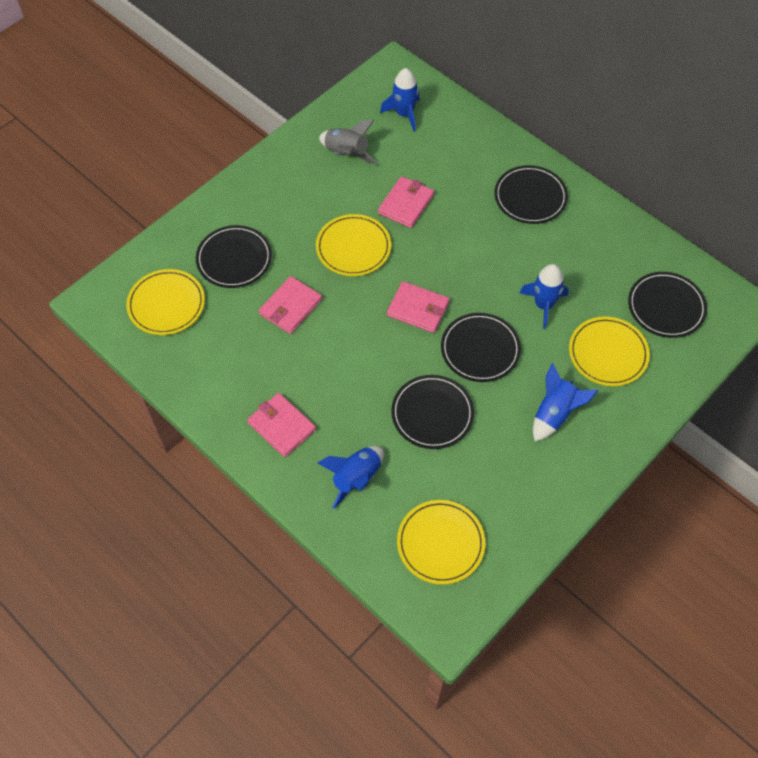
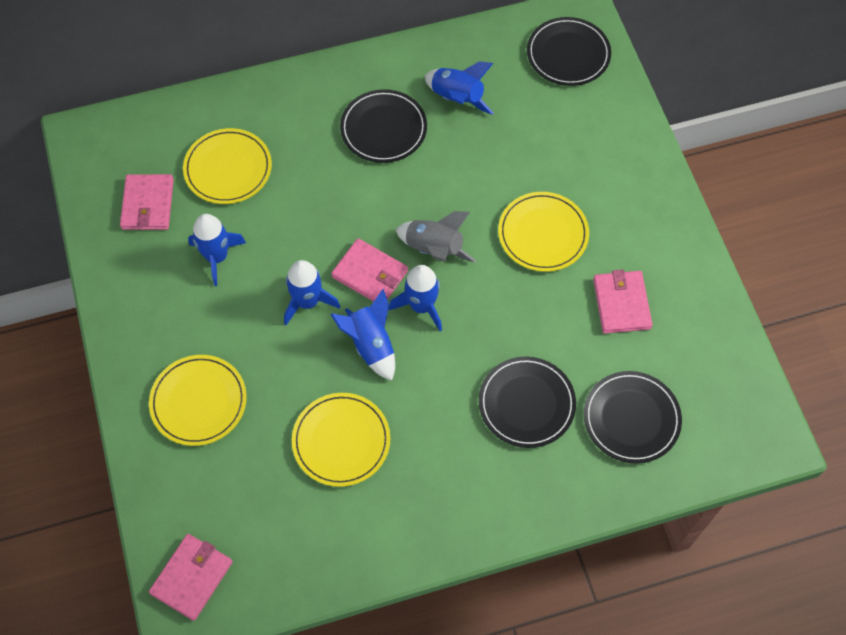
black plate: [196,225,272,288] [391,375,474,449] [441,313,521,382] [495,165,568,224] [628,272,707,338] = 5 -> [340,89,427,163] [479,356,576,448] [527,17,611,86] [584,371,682,464] = 4
blue rocket: [317,446,384,509] [380,68,420,132] [520,264,569,329] [533,363,598,441] = 4 -> [188,214,246,286] [284,260,340,325] [330,289,395,381] [389,265,442,331] [425,61,493,115] = 5

